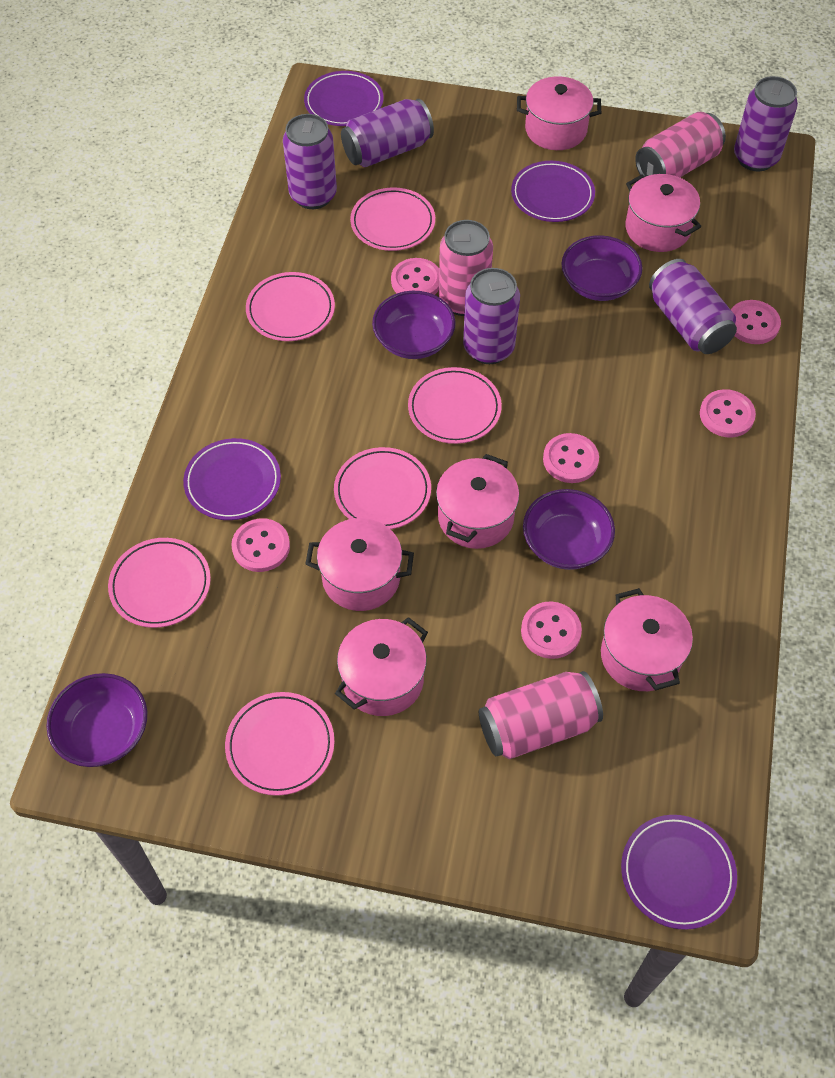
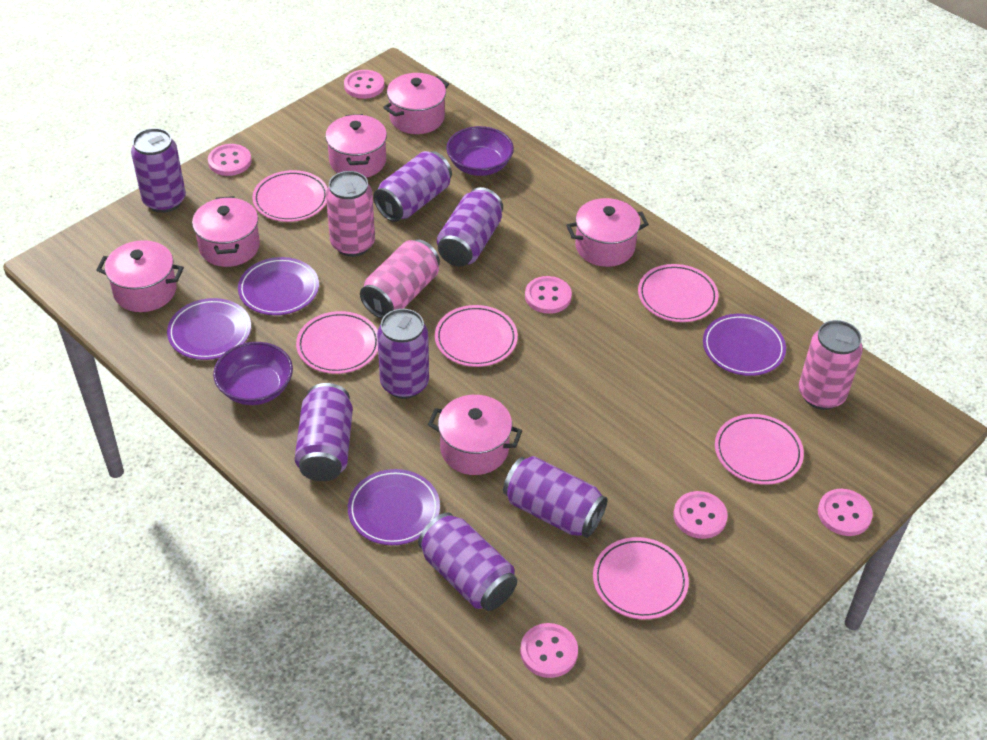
purple bowl: [46,673,147,767] [372,291,456,359] [523,489,615,570] [561,235,642,301] = 4 -> [213,342,293,405] [446,126,514,176] = 2
purple can: [283,114,337,209] [341,99,434,167] [463,268,520,364] [649,259,737,354] [734,76,798,171] = 5 -> [131,128,186,213] [295,383,353,481] [373,151,452,222] [377,309,429,399] [418,512,517,611] [437,187,503,266] [503,456,608,538] = 7

